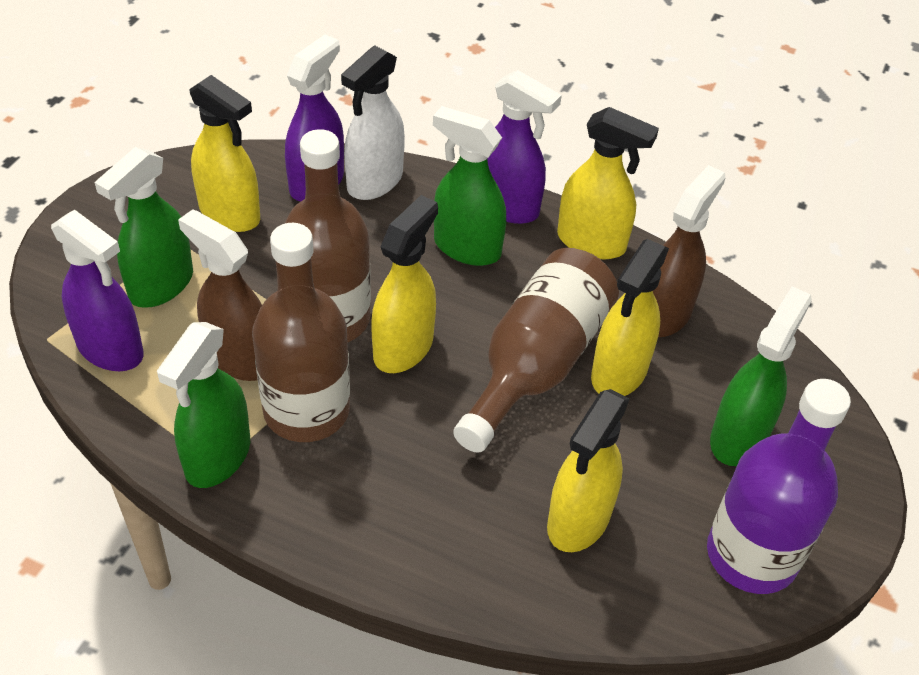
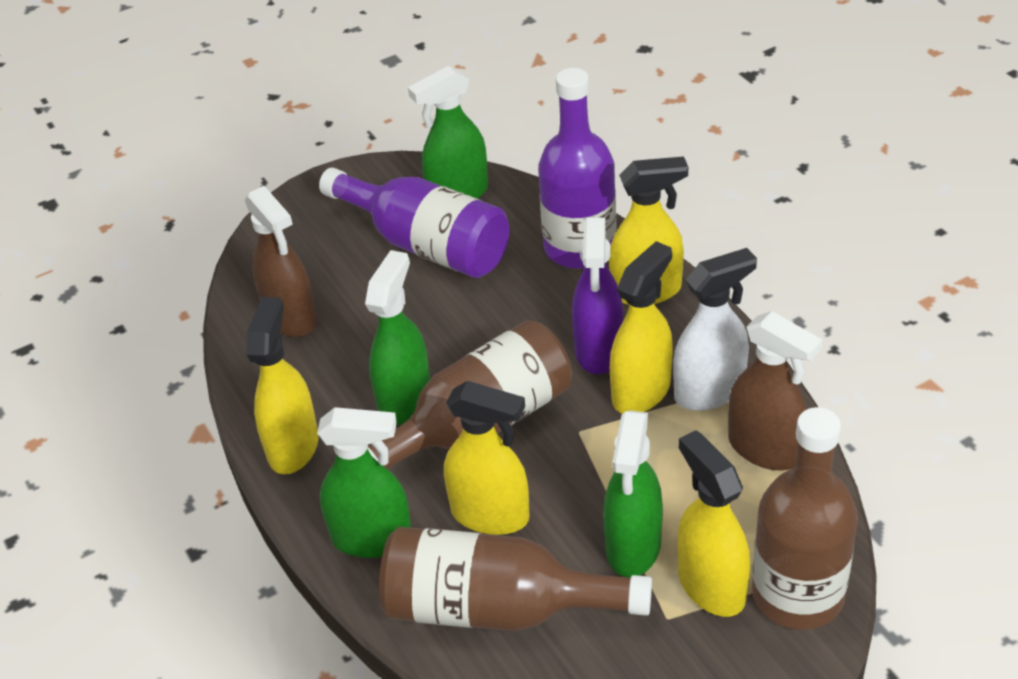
purple bottle: [707,379,851,594] = 1 -> [319,168,510,278] [538,68,616,269] = 2
purple spray bottle: [51,209,144,371] [285,35,344,202] [487,70,562,224] = 3 -> [572,217,623,374] = 1

